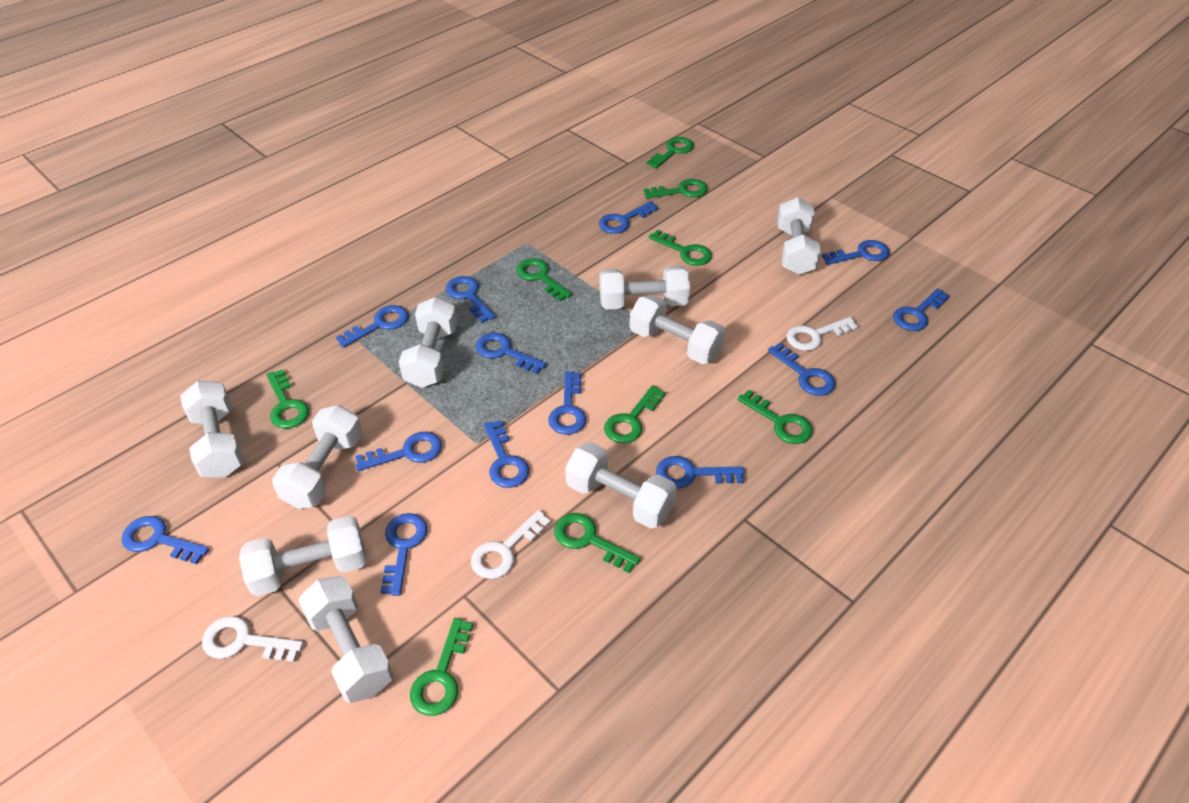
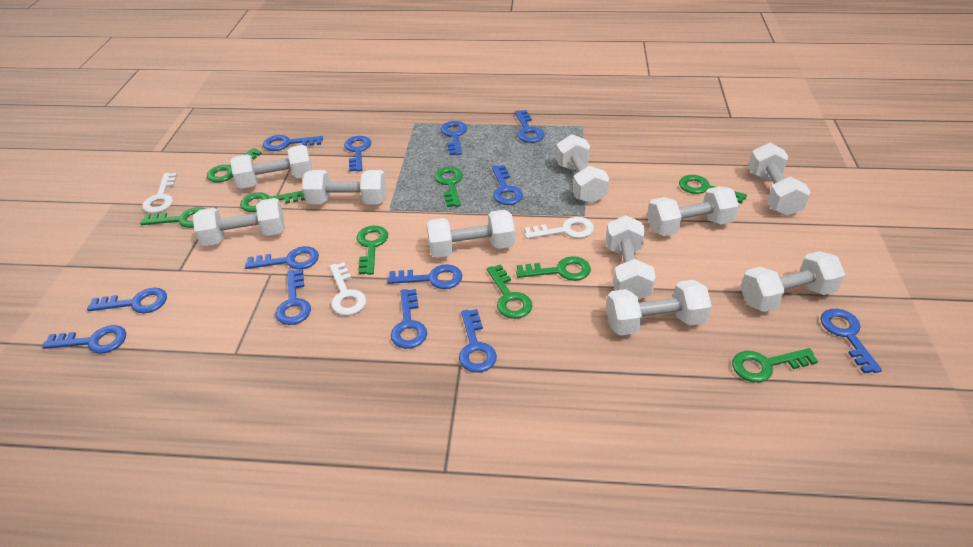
white dumbbell: [180,381,244,478] [239,515,367,596] [272,405,363,509] [298,576,393,703] [399,297,458,388] [565,442,677,529] [600,266,690,309] [630,295,726,364] [777,197,821,275] = 9 -> [193,198,285,246] [230,145,312,189] [302,170,386,204] [426,210,515,258] [556,134,609,203] [606,215,656,300] [606,280,712,335] [647,186,739,236] [740,251,845,312] [748,143,810,216] = 10

